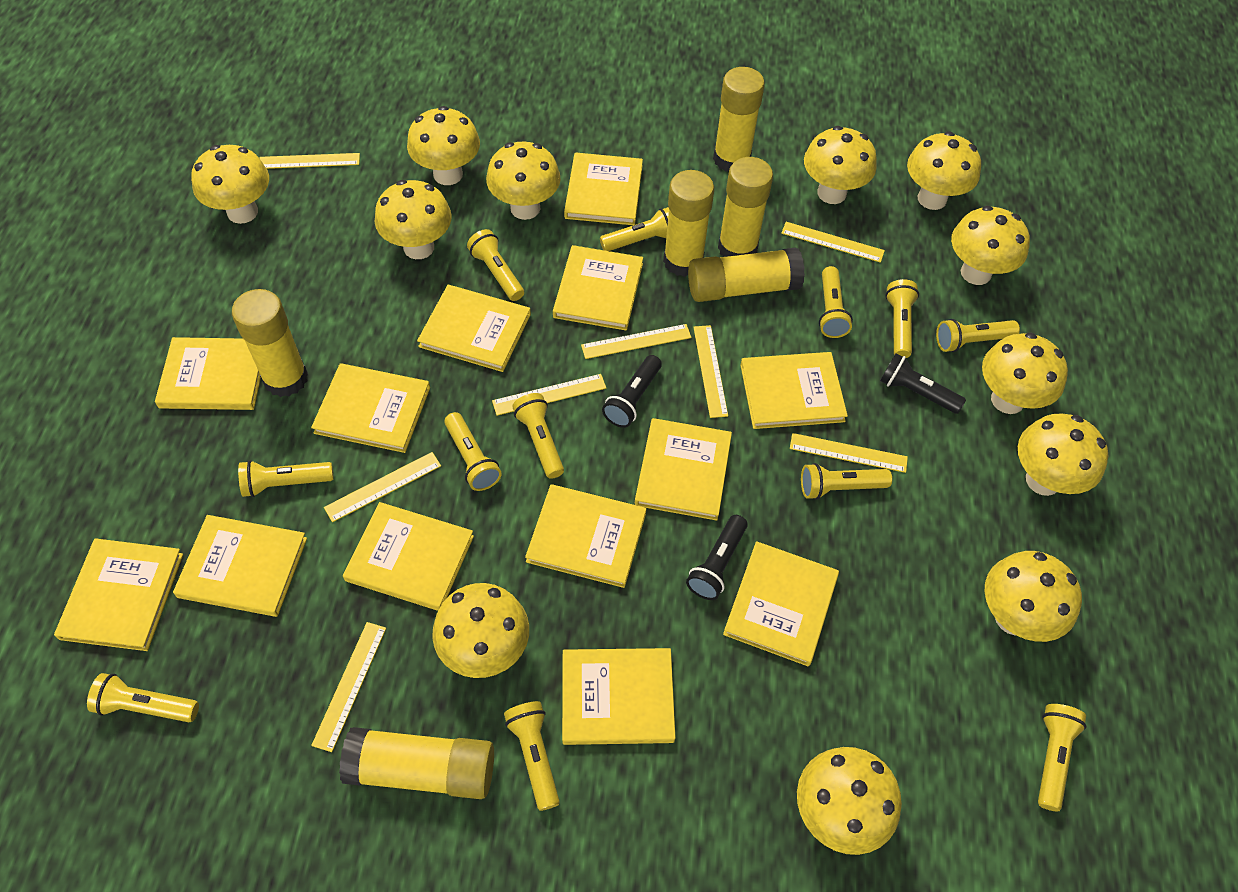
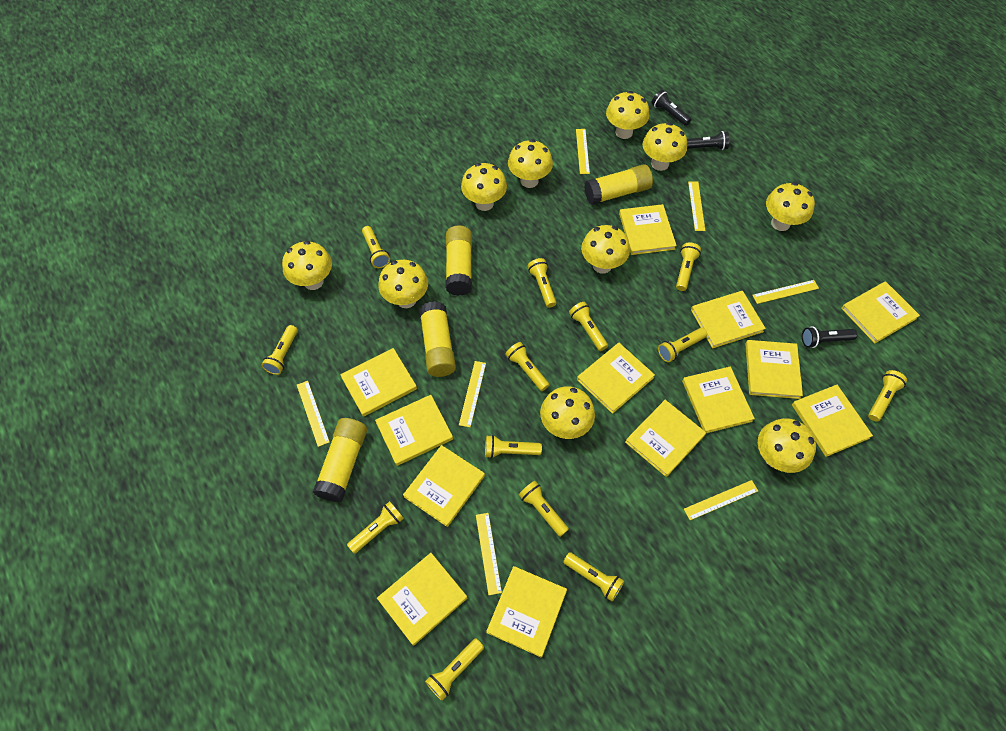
yellow flashlight: [87,673,199,722] [238,460,333,497] [444,412,502,491] [467,229,524,301] [504,701,560,811] [512,393,564,479] [600,207,669,251] [801,463,892,500] [819,266,853,338] [885,279,919,358] [936,319,1020,352] [1038,704,1086,812] = 12 -> [261,325,298,375] [347,501,404,554] [362,226,390,268] [425,638,484,701] [485,435,542,458] [505,342,549,391] [519,481,569,537] [528,258,556,308] [563,552,624,601] [569,302,608,351] [658,328,707,362] [676,242,701,291] [868,370,907,422] = 13
yellow glue stick: [232,289,308,397] [339,727,494,799] [663,170,714,277] [688,248,805,302] [713,67,765,172] [718,157,773,257] = 6 -> [313,418,367,502] [419,301,456,377] [445,225,472,296] [584,164,653,205] = 4
yellow mushroom: [191,145,269,224] [375,180,452,259] [407,106,480,185] [432,583,529,678] [486,142,561,220] [797,747,902,855] [804,126,877,204] [907,131,981,210] [951,206,1030,285] [982,332,1068,414] [985,551,1082,642] [1018,413,1108,496] = 12 -> [282,241,332,290] [378,260,428,308] [461,163,507,211] [508,139,553,188] [540,386,595,439] [581,225,630,274] [606,91,649,139] [643,122,687,171] [758,418,816,473] [766,182,815,231] = 10
yellow ruler: [260,153,360,169] [311,622,386,752] [324,452,441,522] [492,374,606,416] [581,324,691,359] [693,325,728,418] [781,222,885,263] [790,433,908,473] = 8 -> [297,381,330,447] [459,361,486,428] [476,513,502,595] [576,129,590,174] [684,480,758,520] [688,182,705,231] [752,280,819,304] = 7

